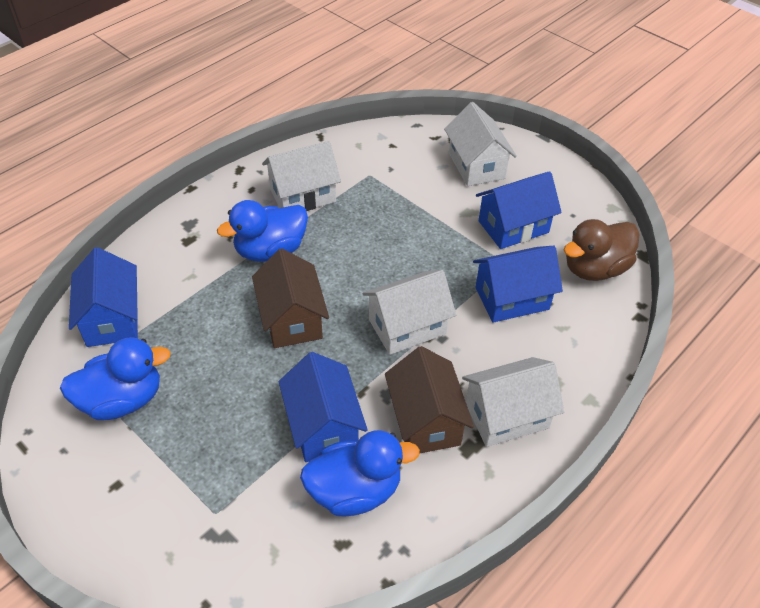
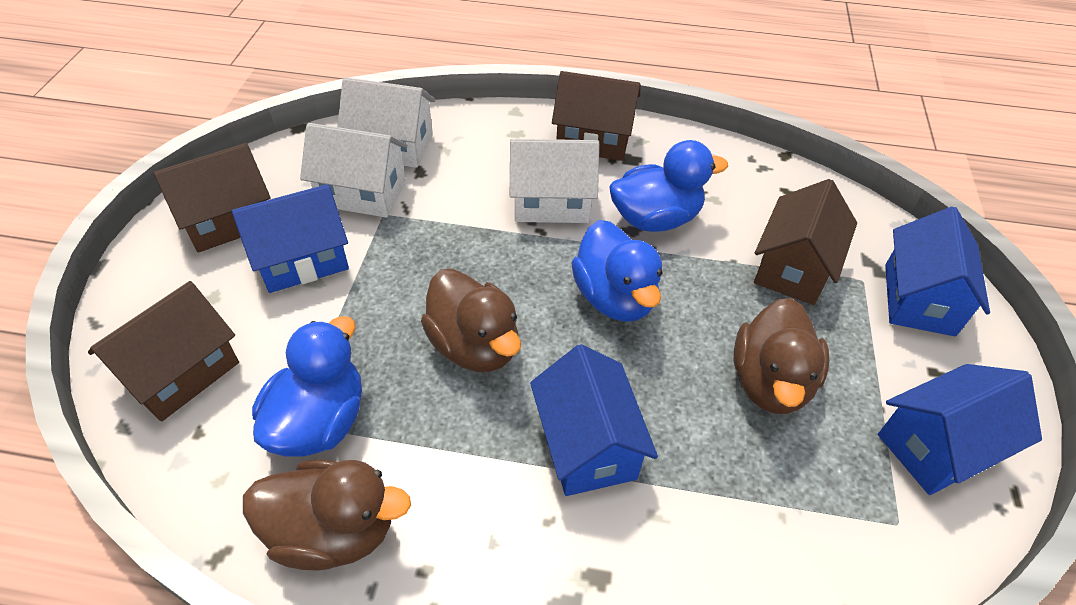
brown duck: [564,219,639,281] = 1 -> [243,460,411,571] [421,269,521,372] [734,298,829,414] = 3
brown house: [252,248,329,348] [385,346,474,454] = 2 -> [88,281,239,421] [153,143,271,253] [552,71,640,161] [754,179,857,305] = 4
white house: [262,141,341,211] [362,270,456,355] [444,102,517,186] [462,357,564,447] = 4 -> [300,123,408,218] [337,77,436,168] [510,139,599,223] = 3

